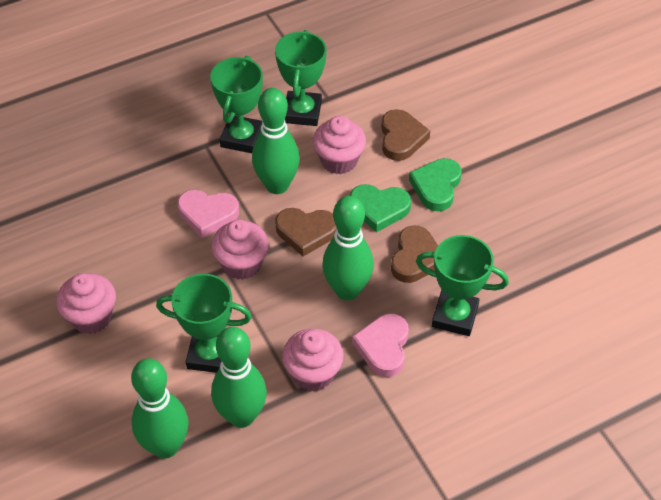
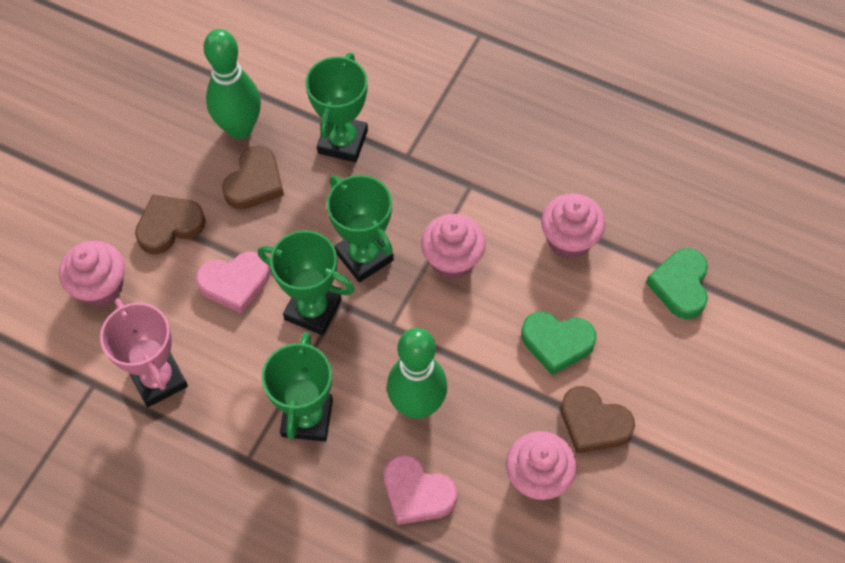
green bowling pin: [131,358,189,459] [211,327,267,428] [252,88,300,194] [322,196,374,300] = 4 -> [204,29,261,139] [387,328,447,419] = 2
pink trophy: none = 0 -> [100,298,188,407] = 1

